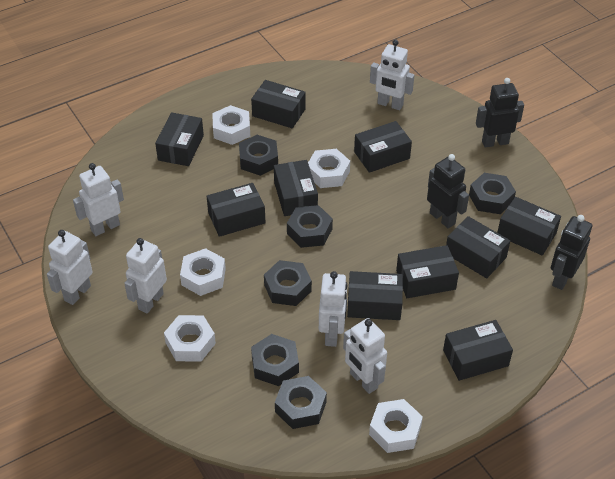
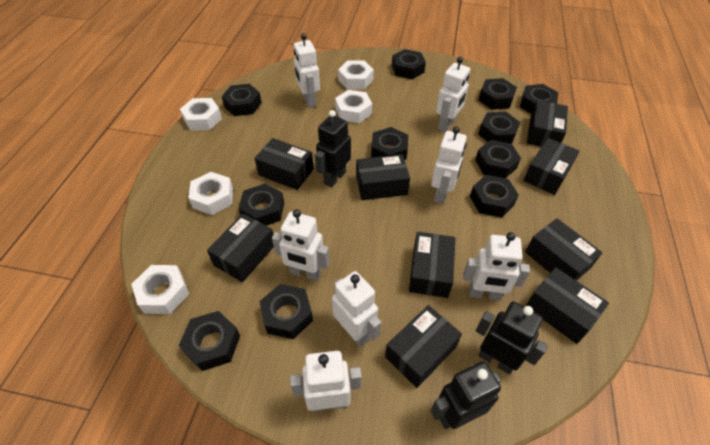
black box: [155,112,204,166] [207,183,266,237] [251,80,306,129] [274,160,318,216] [347,271,403,320] [354,121,412,173] [396,245,459,298] [443,320,513,381] [446,216,510,278] [497,197,561,255] = 10 -> [207,214,274,282] [255,138,314,190] [356,154,410,200] [385,305,462,388] [409,232,455,298] [523,138,580,195] [525,218,603,281] [526,267,609,344] [527,100,568,147] = 9
black nut: [239,135,278,176] [251,334,299,386] [264,260,312,306] [275,376,327,429] [287,205,333,248] [469,173,516,214] = 6 -> [179,311,240,371] [221,84,262,116] [239,184,284,226] [260,284,313,339] [371,127,408,160] [392,49,426,79] [470,175,519,217] [475,140,521,178] [478,78,517,110] [478,112,520,144] [520,84,559,114] = 11
white robot: [47,230,93,305] [73,163,124,236] [124,238,167,313] [319,271,347,347] [343,318,387,394] [370,40,414,110] = 6 -> [272,209,330,281] [290,351,362,411] [294,33,320,108] [332,271,381,347] [431,126,467,204] [436,57,470,132] [463,232,530,301] = 7

